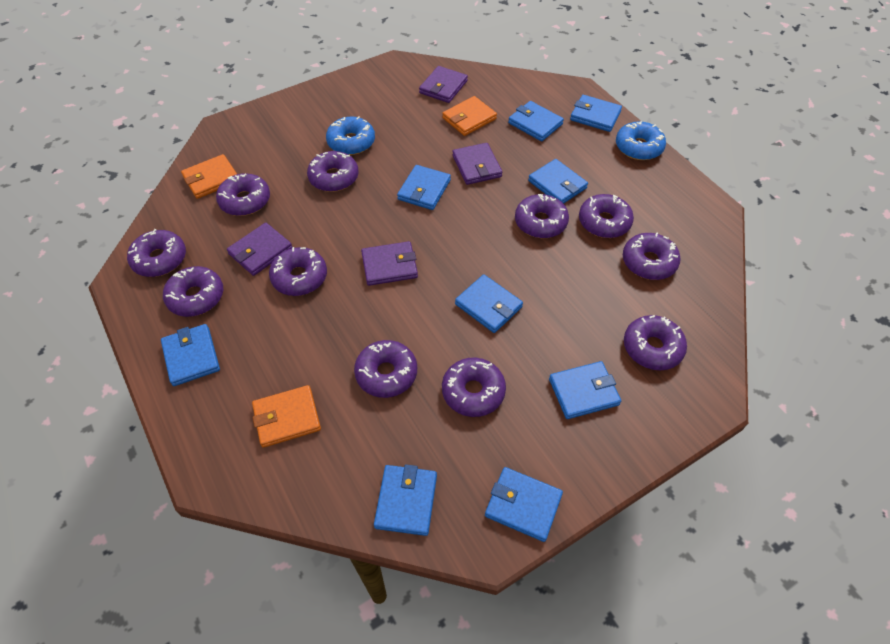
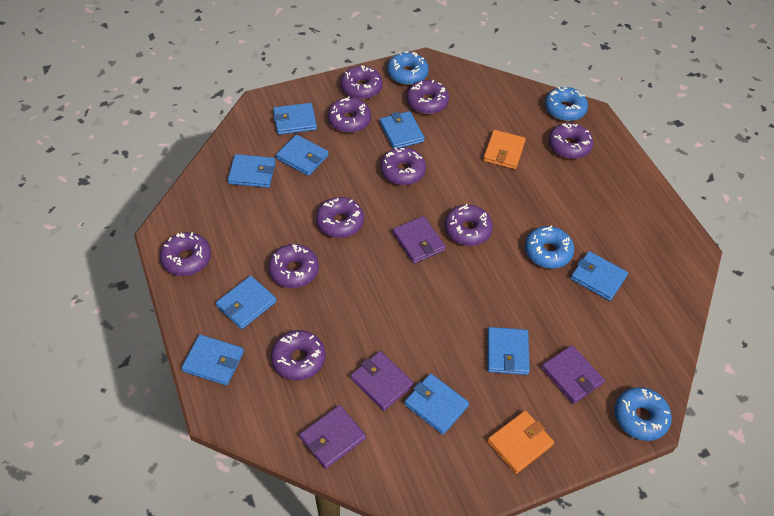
blue donut: [326,116,375,155] [616,121,666,160] = 2 -> [387,51,429,85] [525,226,574,269] [545,87,588,121] [614,387,672,441] = 4
orange wallet: [181,154,237,199] [252,385,321,448] [442,96,497,136] = 3 -> [483,130,526,169] [487,411,554,474] = 2
purple donut: [127,229,186,277] [163,266,223,317] [216,173,270,216] [269,247,327,296] [307,151,358,192] [354,340,417,398] [442,358,506,417] [515,194,569,238] [579,194,634,238] [623,232,680,280] [624,315,687,370] = 11 -> [160,232,211,276] [268,244,319,288] [271,330,325,380] [316,197,364,238] [327,96,371,133] [340,65,383,99] [380,147,426,185] [407,80,449,114] [445,204,493,246] [548,123,593,159] = 10

